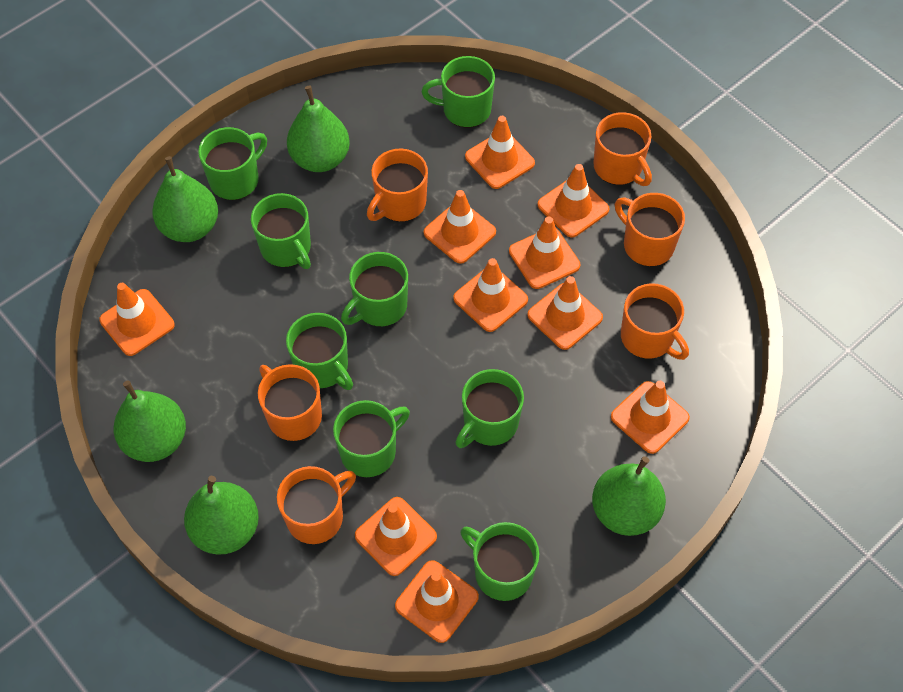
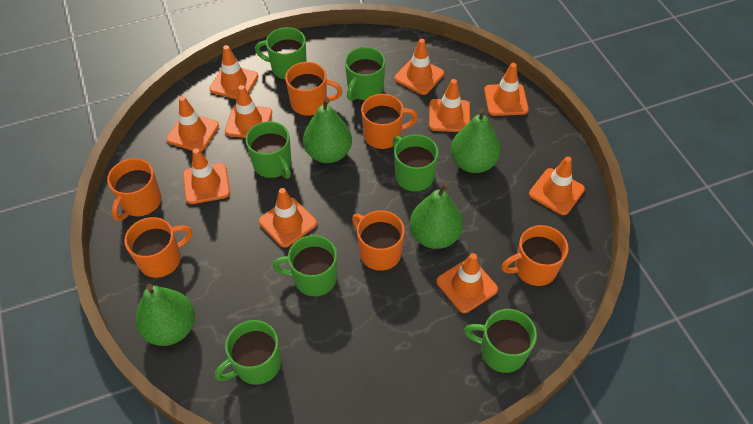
green mug: [198,127,267,200] [251,193,311,269] [286,313,353,390] [333,400,410,477] [341,252,408,327] [422,56,495,128] [455,369,524,448] [460,522,539,601] = 8 -> [215,320,281,385] [246,121,291,179] [255,27,307,80] [273,235,337,296] [345,47,386,101] [393,134,439,192] [464,309,537,373] = 7
green pear: [114,381,186,462] [152,156,218,242] [184,476,259,554] [287,86,350,172] [592,456,666,536] = 5 -> [135,284,195,346] [303,98,352,163] [410,183,463,249] [451,109,501,173] = 4

